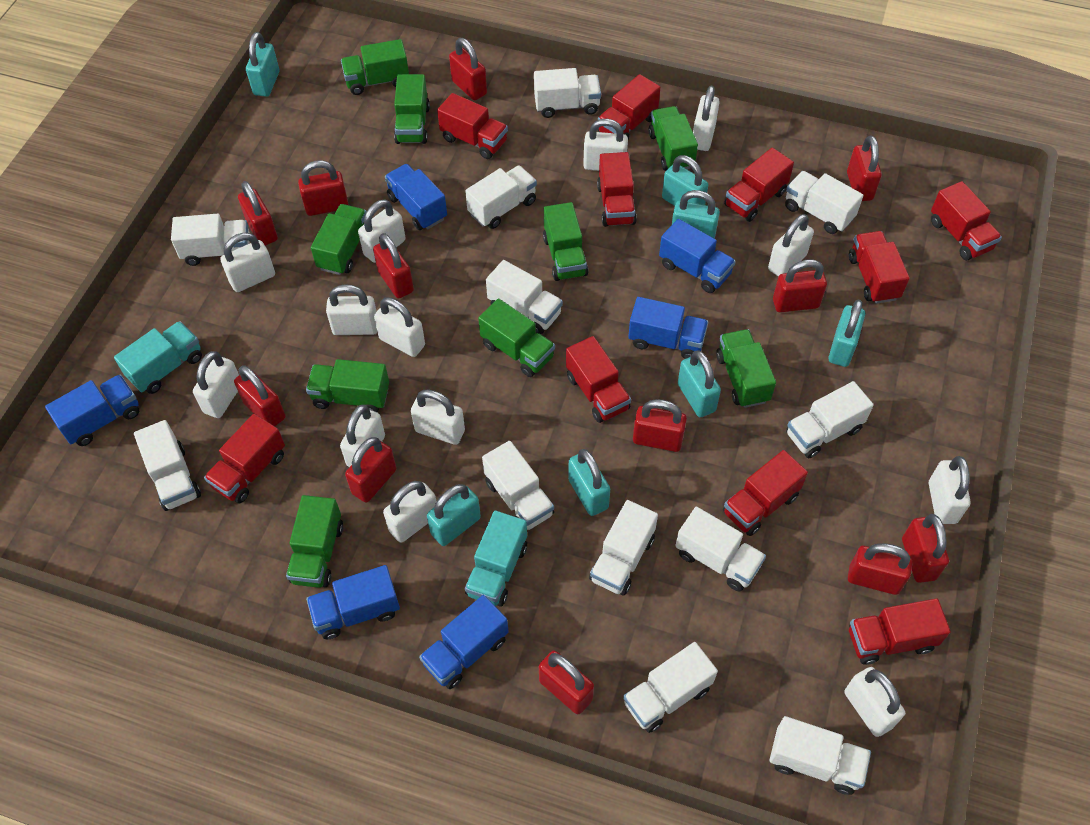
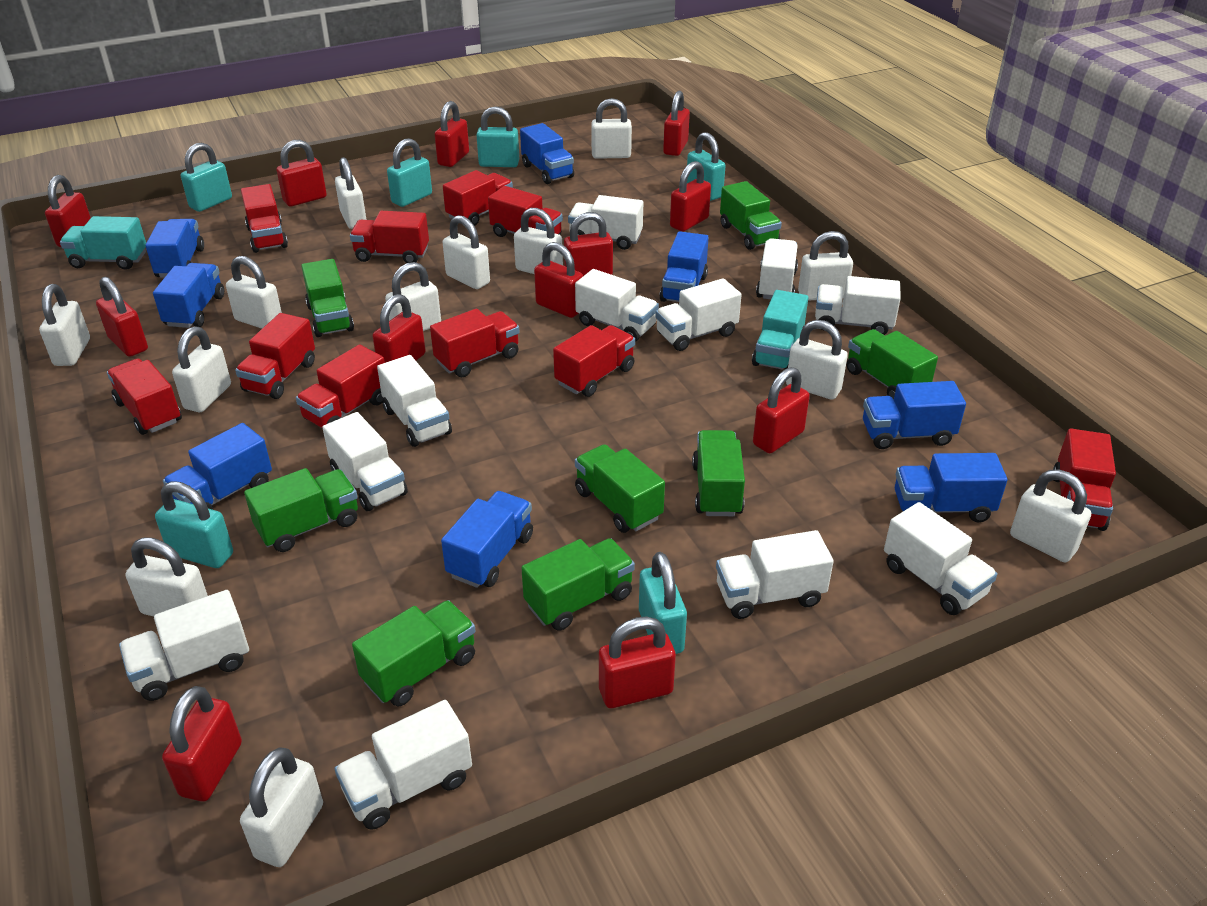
blue truck: [45,374,139,446] [306,565,400,639] [385,164,447,230] [419,595,509,689] [628,297,708,359] [659,219,736,293] = 6 -> [145,219,204,278] [153,263,224,328] [163,423,272,510] [441,491,533,588] [520,123,574,184] [659,231,709,302] [863,381,966,449] [895,453,1007,522] = 8
green truck: [286,495,343,588] [306,359,389,412] [311,204,366,275] [341,39,409,95] [394,74,430,144] [478,299,555,377] [543,202,588,281] [648,106,698,171] [716,329,776,408] = 9 -> [244,468,358,552] [301,259,354,337] [352,600,475,707] [521,538,635,631] [575,444,665,533] [692,430,745,516] [720,181,782,250] [847,329,938,400] = 8
turquoise padlock: [246,32,279,97] [427,484,481,546] [568,449,610,516] [662,155,708,206] [672,190,720,239] [678,350,721,417] [828,299,865,367] = 7 -> [155,481,233,568] [181,143,232,212] [387,138,432,207] [476,106,519,167] [639,552,687,654] [687,132,725,201] = 6
white truck: [134,420,201,511] [171,214,250,266] [465,165,537,229] [482,441,554,530] [486,260,563,334] [534,68,601,118] [589,500,658,596] [623,642,718,733] [675,507,766,592] [769,716,871,795] [785,171,863,234] [786,381,874,458] = 12 -> [119,590,249,701] [322,412,408,511] [334,700,472,830] [377,355,452,447] [568,195,643,250] [575,269,659,342] [655,278,742,351] [716,530,834,619] [756,238,798,299] [815,276,901,335] [884,502,998,615] = 11

